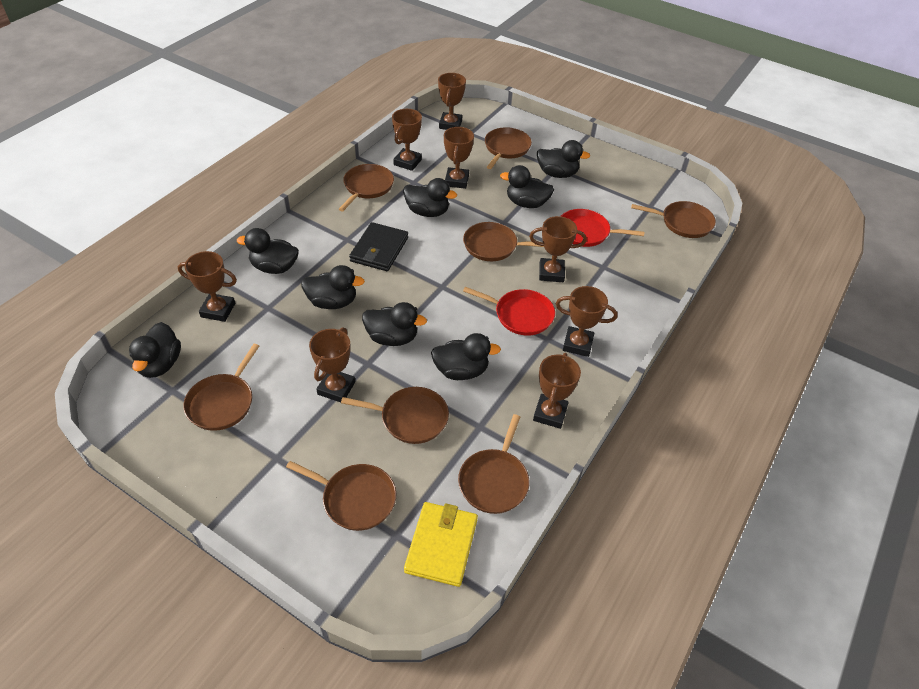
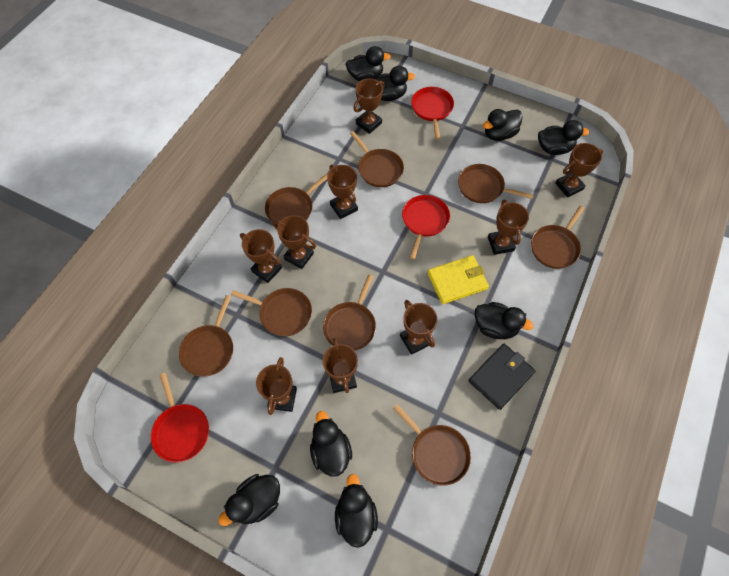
brown trophy: [178,251,237,322] [309,327,355,402] [392,109,422,171] [438,73,466,130] [444,127,474,189] [529,216,587,282] [533,353,581,429] [556,286,618,357] = 8 -> [240,229,282,283] [256,357,297,415] [273,215,316,269] [323,338,358,393] [327,165,358,219] [353,79,385,134] [400,300,438,355] [488,200,529,255] [555,143,603,198] = 9
red pan: [463,287,555,335] [561,209,644,247] = 2 -> [151,373,209,463] [402,195,450,260] [411,87,454,139] = 3

